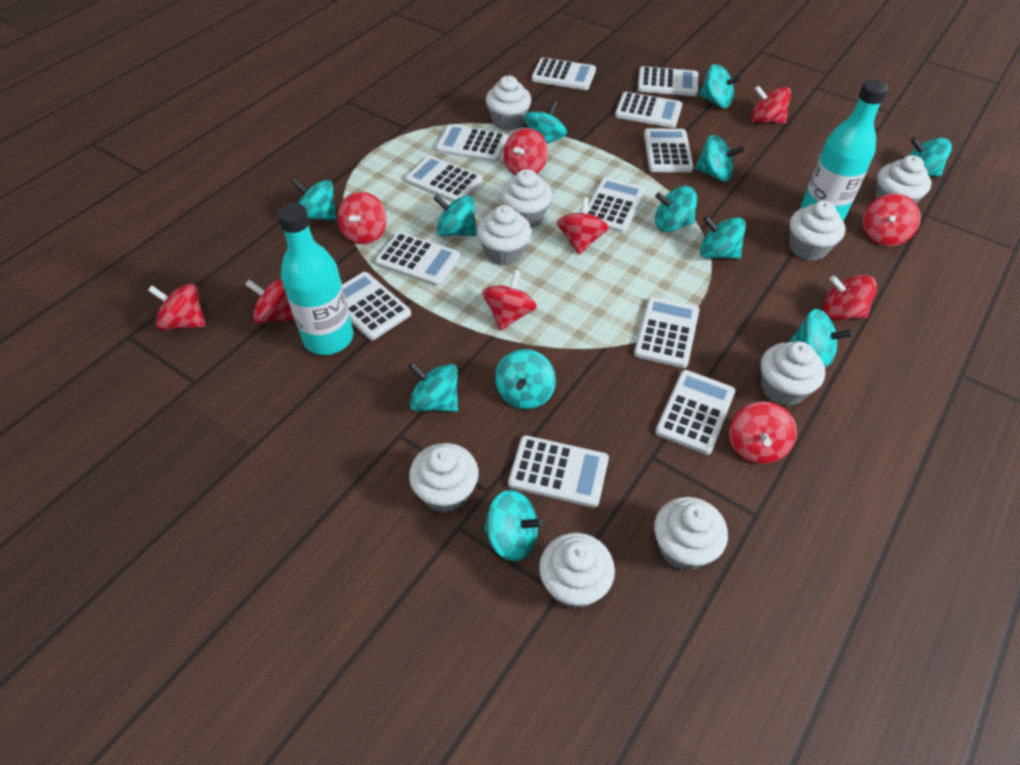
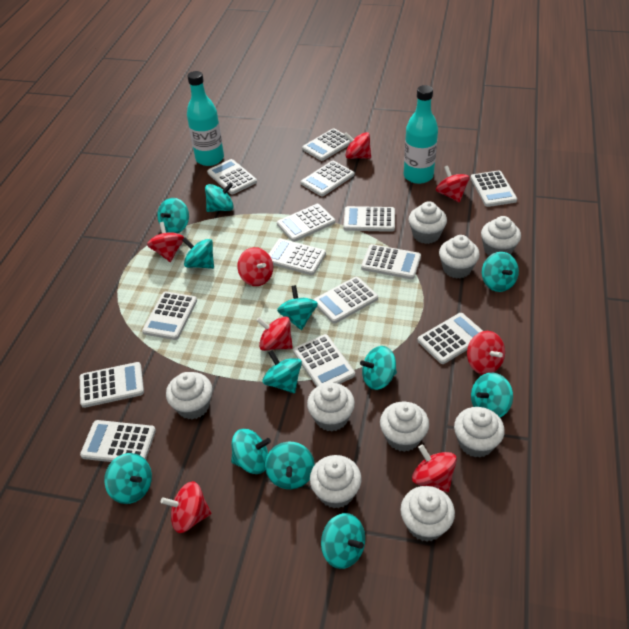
red spinning top: [148,284,205,330] [245,278,294,324] [338,192,386,245] [482,270,537,330] [503,128,548,175] [557,197,609,255] [729,401,797,464] [751,85,791,124] [823,275,877,320] [863,194,921,246] = 10 -> [147,222,184,262] [161,481,211,533] [237,247,273,286] [256,316,293,351] [344,132,371,159] [412,444,457,492] [436,166,470,203] [467,331,505,375] = 8
white calculator: [342,272,411,340] [375,232,461,286] [405,156,483,202] [436,124,508,162] [508,435,609,508] [532,58,596,90] [587,177,645,233] [615,92,683,128] [634,297,699,368] [637,66,698,96] [644,128,694,172] [655,370,735,455] = 12 -> [80,362,144,408] [80,420,156,462] [142,292,197,340] [207,159,257,194] [269,239,326,275] [277,204,335,242] [293,334,355,387] [301,161,354,196] [302,128,351,161] [313,277,378,324] [343,206,395,232] [361,244,421,279] [417,313,483,364] [470,170,517,207] = 14

